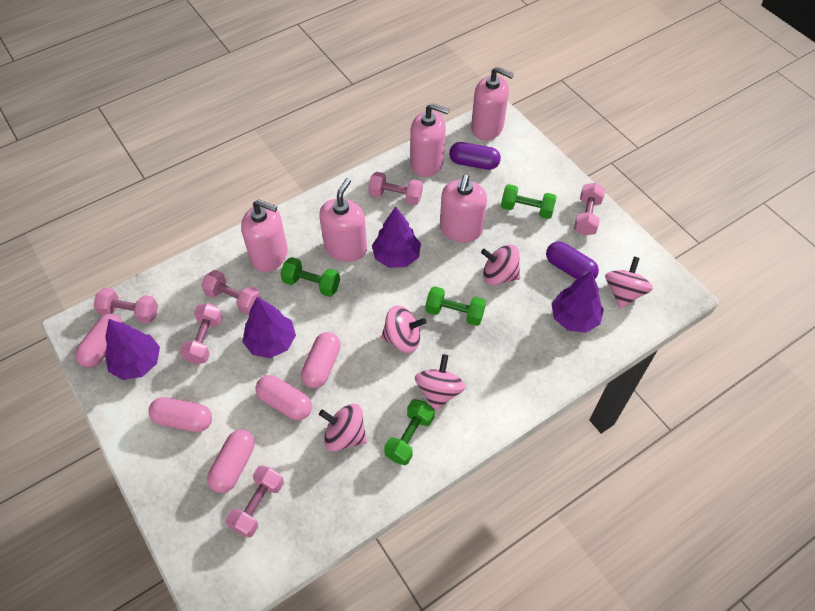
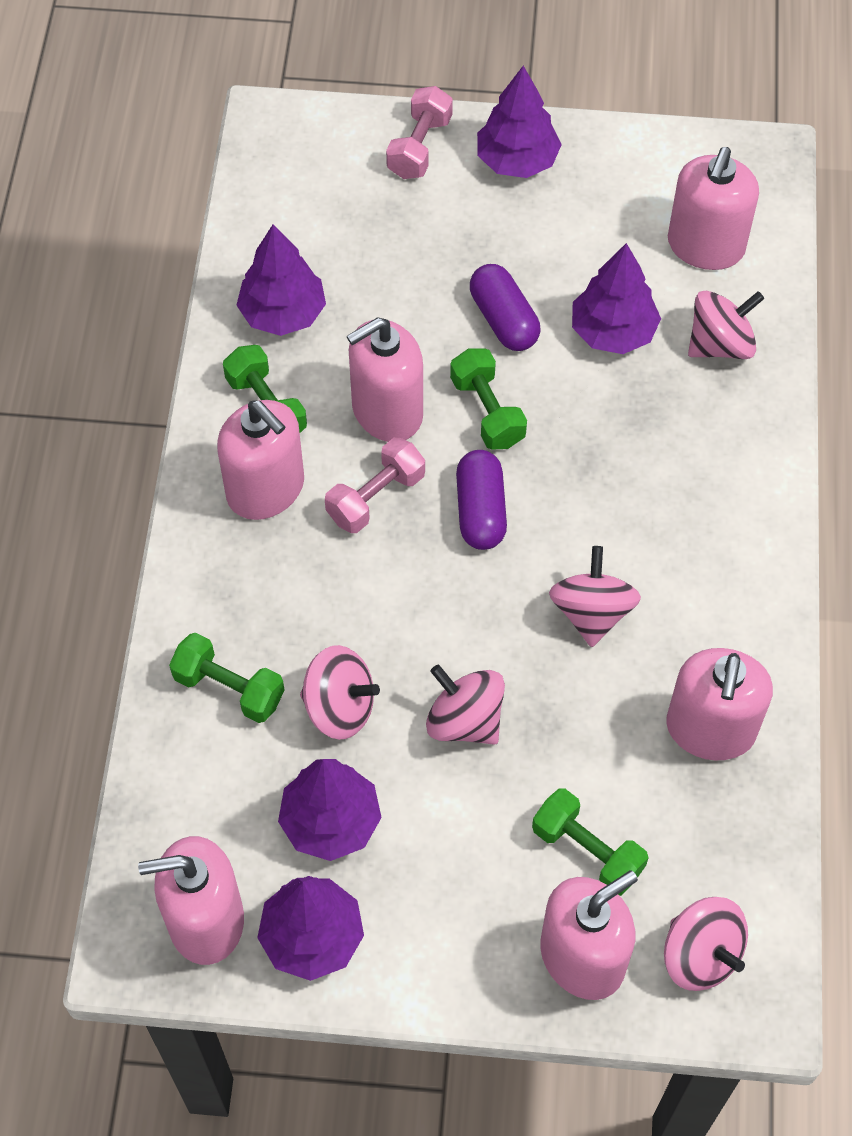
pink capsule: [75,314,123,368] [149,397,212,432] [207,430,255,493] [255,375,312,420] [301,332,341,388] = 5 -> none = 0
pink dumbbell: [94,288,158,324] [180,303,223,364] [201,270,261,314] [226,465,284,538] [368,172,423,205] [574,183,605,235] = 6 -> [325,437,425,533] [386,86,453,179] = 2
pink soap dispenser: [241,199,288,272] [319,178,367,262] [410,103,449,177] [440,174,487,242] [471,67,514,140] = 5 -> [138,836,244,965] [217,400,304,520] [347,318,423,442] [540,870,638,1000] [666,648,773,760] [668,147,759,270] = 6
purple tree: [105,319,160,380] [242,297,296,358] [372,206,421,268] [551,271,604,333] = 4 -> [236,224,326,336] [257,876,364,981] [278,759,382,861] [477,66,562,178] [572,243,661,354] = 5

